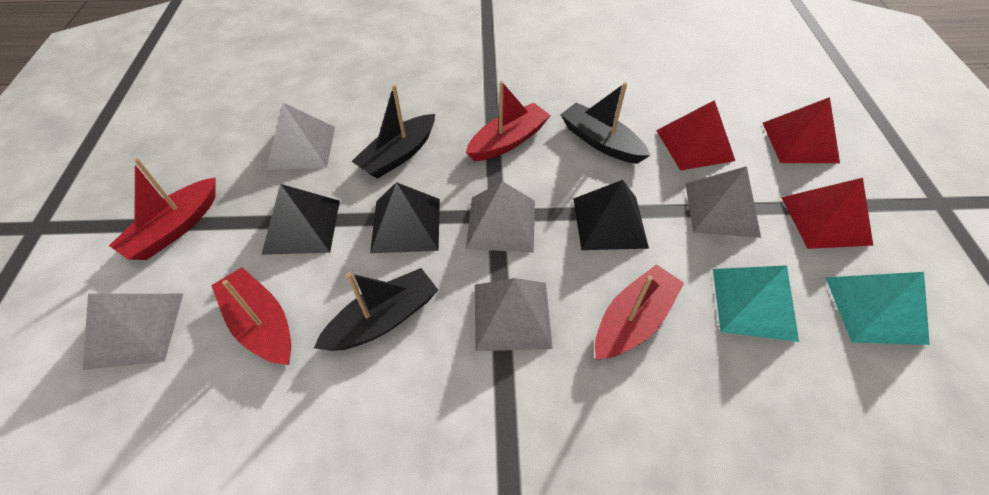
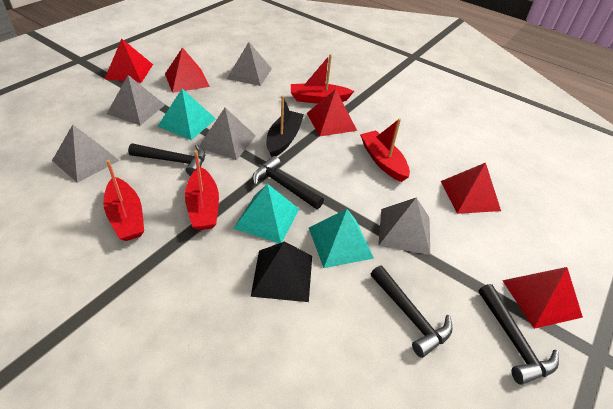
black boat: [314,268,438,351] [352,85,435,179] [560,82,650,164] = 3 -> [266,95,304,157] = 1
black hammer: none = 0 -> [128,143,206,176] [252,156,324,209] [371,266,453,358] [479,284,559,385] = 4
black pyramid: [261,184,340,255] [370,182,440,253] [573,180,649,250] = 3 -> [251,241,312,302] = 1
red pyramid: [656,100,735,171] [763,97,840,163] [781,178,873,249] = 3 -> [105,39,153,83] [165,47,210,93] [307,89,357,136] [441,162,501,214] [502,267,583,329] = 5
turquoise pyramid: [713,265,799,342] [825,272,930,345] = 2 -> [157,89,216,140] [233,184,299,243] [309,209,374,268] = 3

